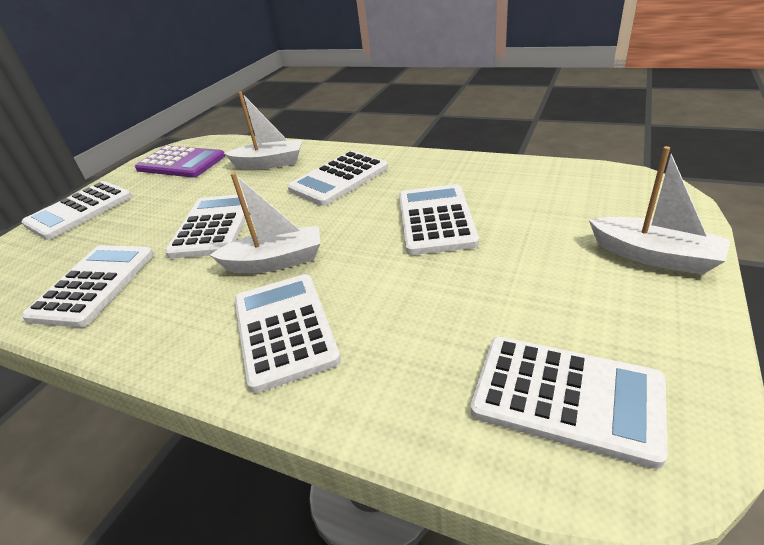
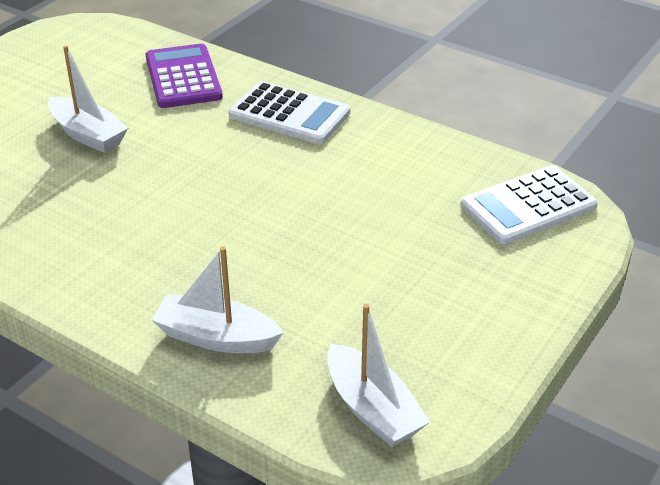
white calculator: [22,181,132,240] [22,245,154,328] [165,194,250,259] [234,274,341,393] [288,151,388,206] [399,184,479,255] [471,337,668,469] = 7 -> [229,81,350,144] [460,165,598,244] = 2

